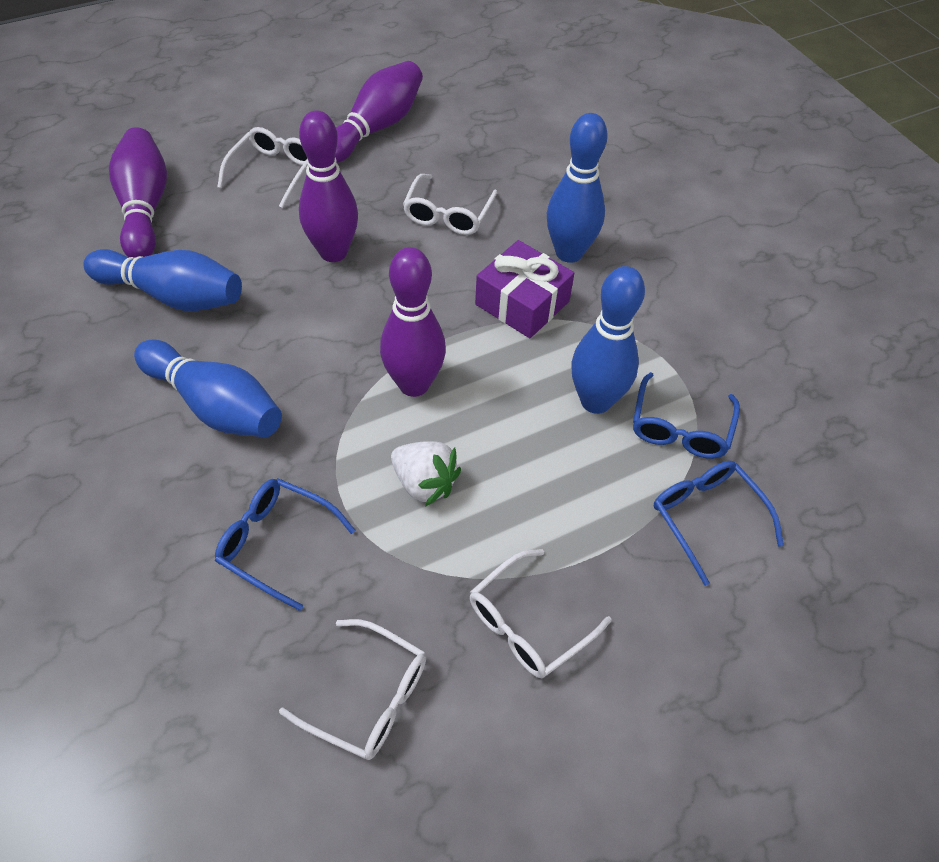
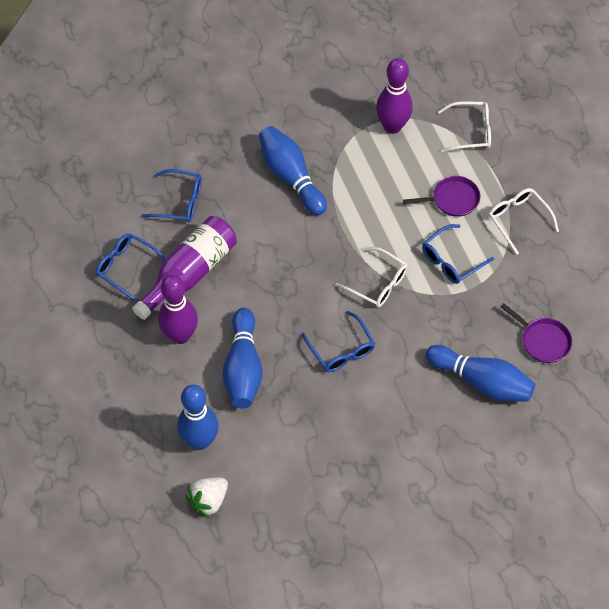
blue glasses: [215,478,356,611] [633,372,740,459] [654,461,784,586] = 3 -> [96,233,165,302] [142,169,202,222] [301,311,375,372] [422,224,494,284] = 4
purple bottle: none = 0 -> [132,216,237,320] = 1
purple bowling pin: [109,127,167,258] [299,110,358,262] [335,61,423,163] [380,247,446,397] = 4 -> [158,275,198,344] [376,58,413,134] = 2
purple gift: [475,240,574,338] = 1 -> none = 0
purple pan: none = 0 -> [403,176,480,217] [500,303,572,363] = 2
white glasses: [217,127,308,208] [279,619,426,760] [403,174,498,235] [470,549,611,678] = 4 -> [335,247,408,308] [438,101,491,152] [488,188,559,255] = 3

